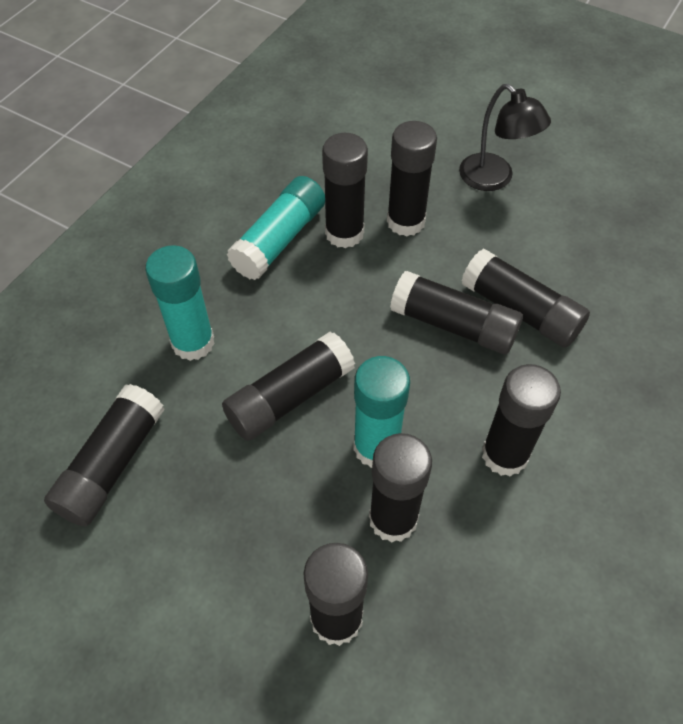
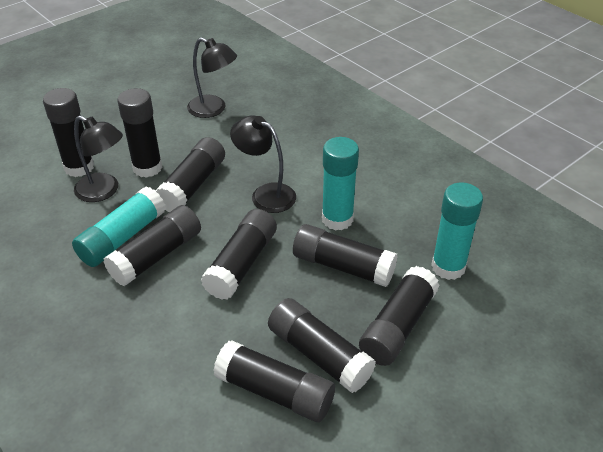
black lamp: [459,84,551,191] = 1 -> [74,116,123,202] [187,37,237,118] [230,115,296,213] = 3

